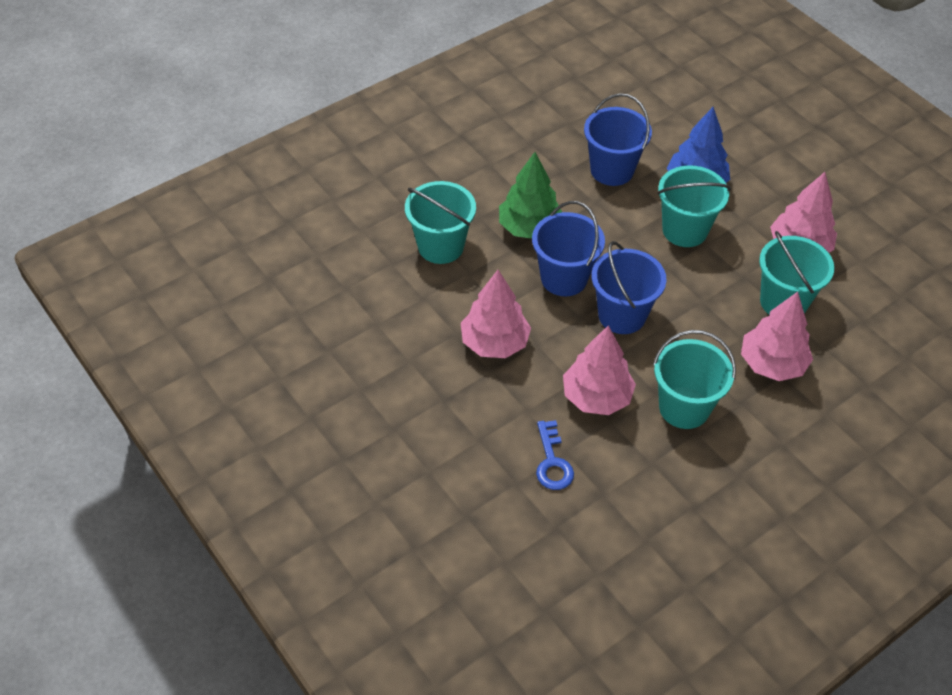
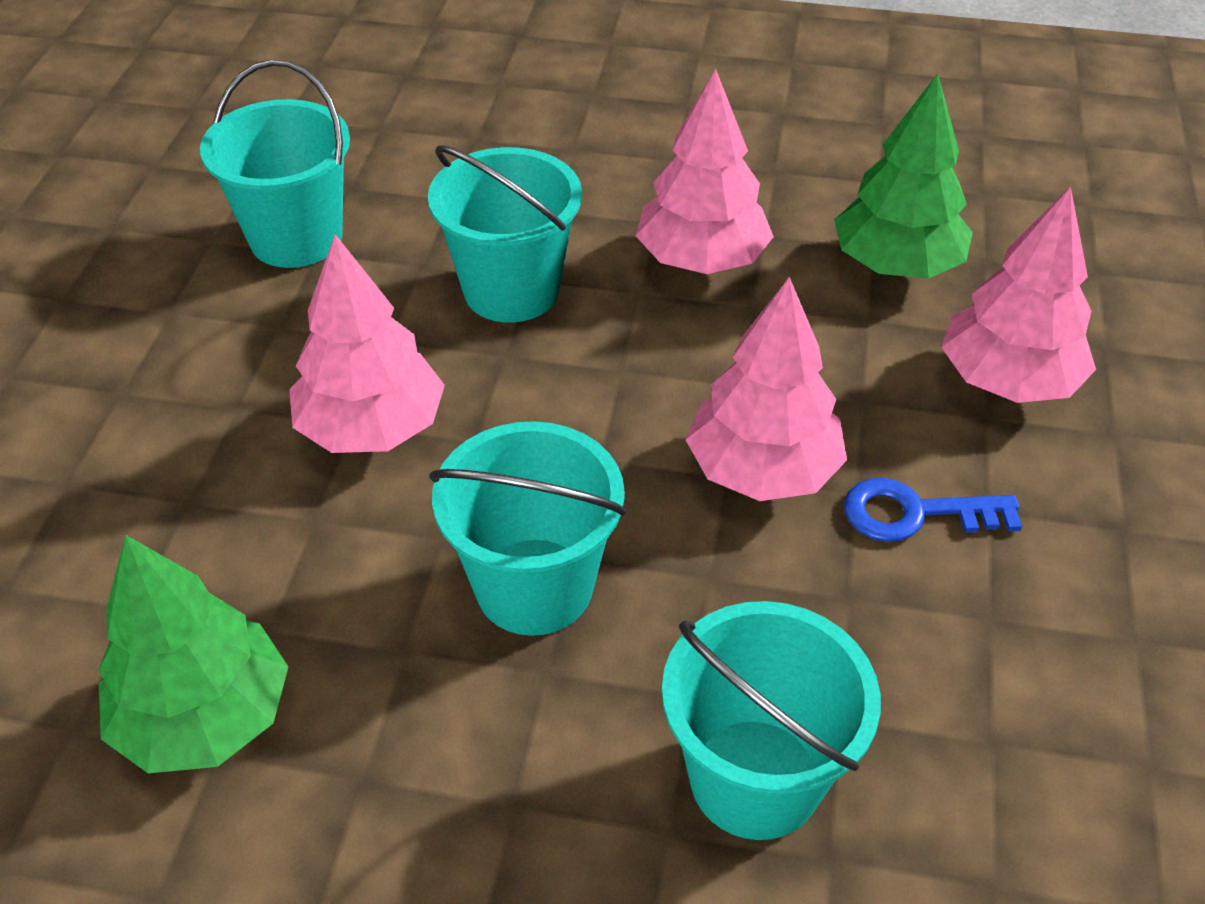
blue bucket: [532,201,605,296] [584,93,652,186] [591,241,667,334] = 3 -> none = 0
blue tree: [667,107,730,183] = 1 -> none = 0
green tree: [499,152,562,239] = 1 -> [99,535,289,773] [834,73,973,279] = 2

